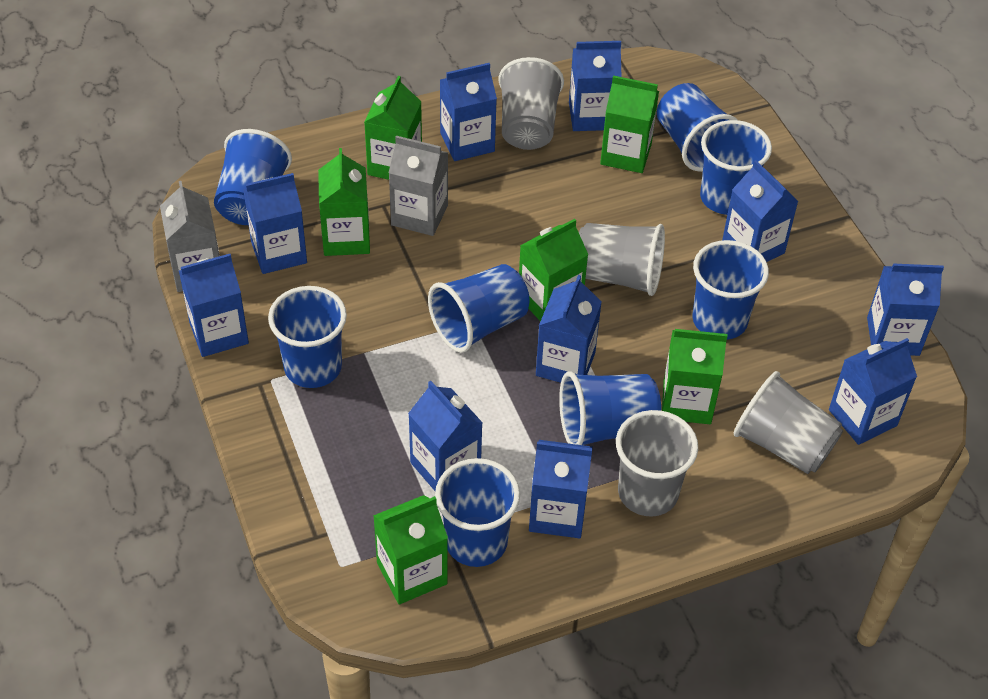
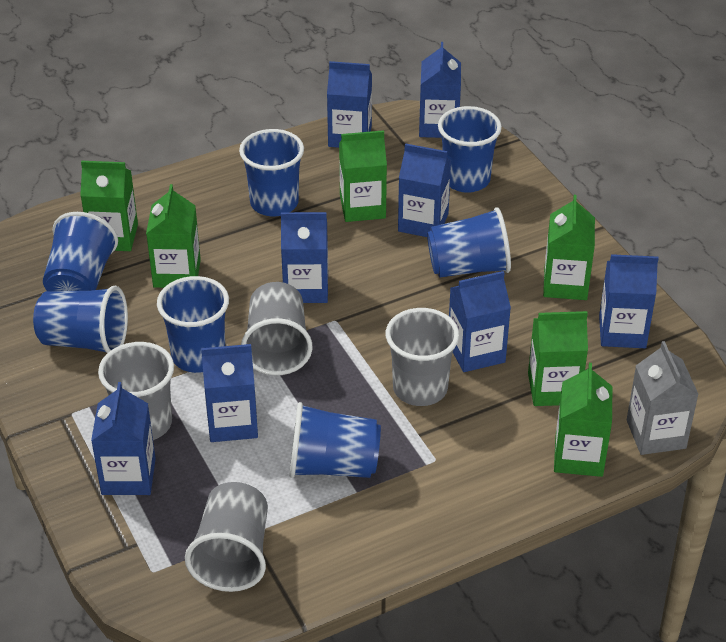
blue carton: [179,254,249,357] [243,173,307,274] [408,381,483,491] [440,63,497,161] [529,440,593,538] [536,275,602,383] [569,41,622,131] [722,160,799,262] [829,338,917,445] [867,264,944,356] = 10 -> [91,382,156,495] [201,344,258,442] [281,212,328,303] [327,61,372,148] [398,143,451,237] [419,42,461,138] [449,271,511,372] [599,254,659,348] = 8
blue cup: [214,129,292,225] [268,286,347,388] [428,264,529,353] [435,458,520,567] [559,371,661,445] [657,83,739,172] [692,240,769,340] [700,120,772,215] = 8 -> [33,285,128,353] [43,212,118,291] [157,276,229,373] [239,129,304,217] [289,402,381,478] [427,207,511,277] [438,106,502,193] = 7
grey carton: [160,181,220,292] [389,136,448,236] = 2 -> [627,341,699,455] = 1

